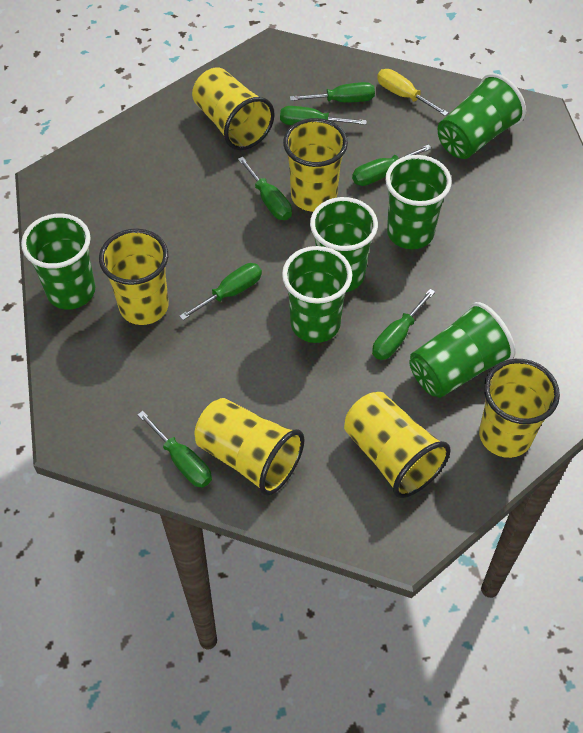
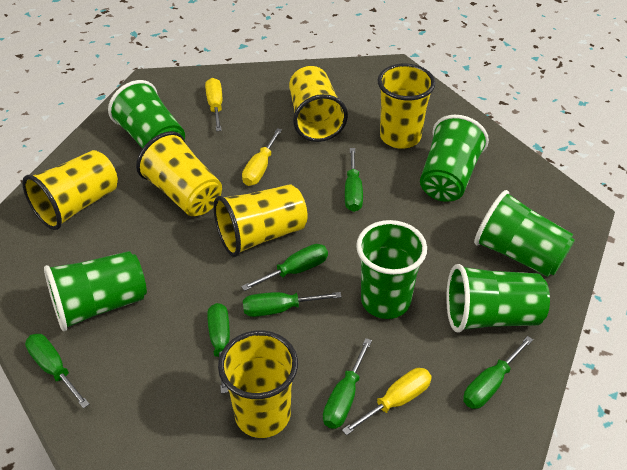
yellow screwdriver: [377,69,449,116] = 1 -> [205,78,222,131] [242,128,282,186] [342,368,432,435] = 3

